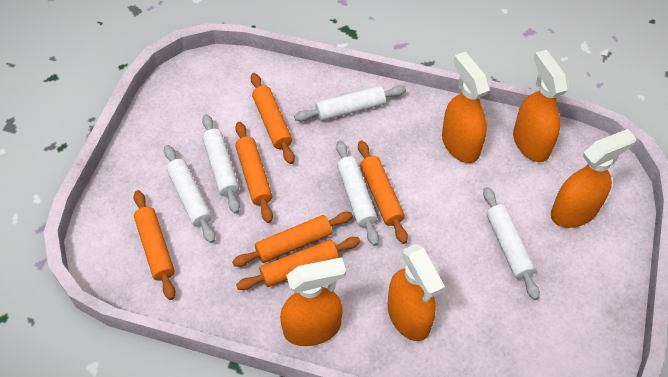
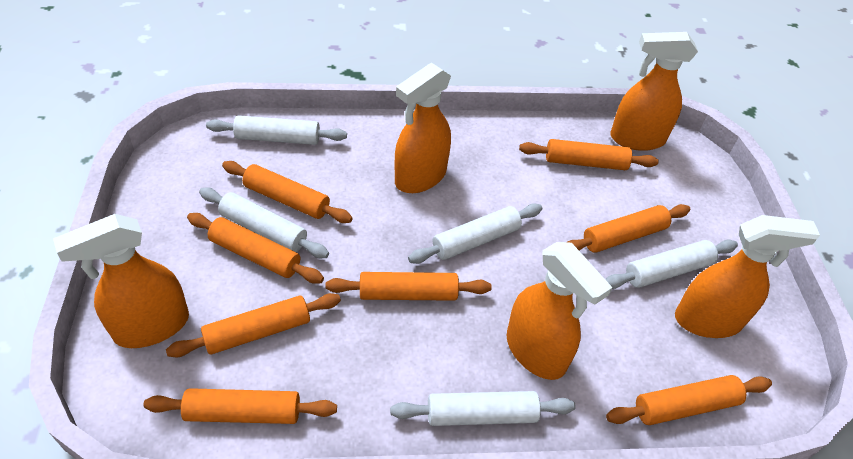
orange rolling pin: [133,190,175,300] [232,212,353,267] [235,122,273,223] [236,237,360,290] [250,73,295,164] [358,140,408,244] = 6 -> [143,388,337,424] [166,293,341,358] [187,213,324,284] [222,161,353,223] [325,272,492,301] [519,139,659,170] [567,204,690,253] [606,375,772,425] = 8

